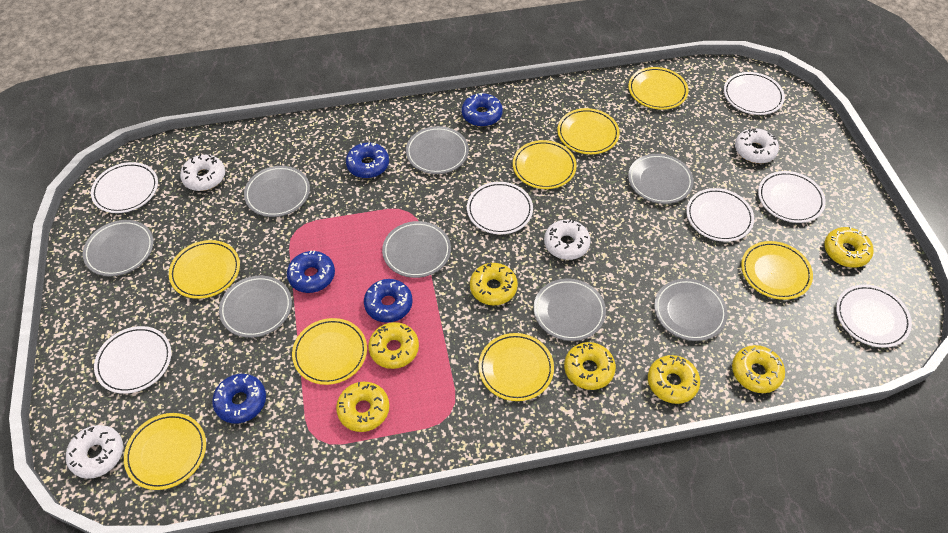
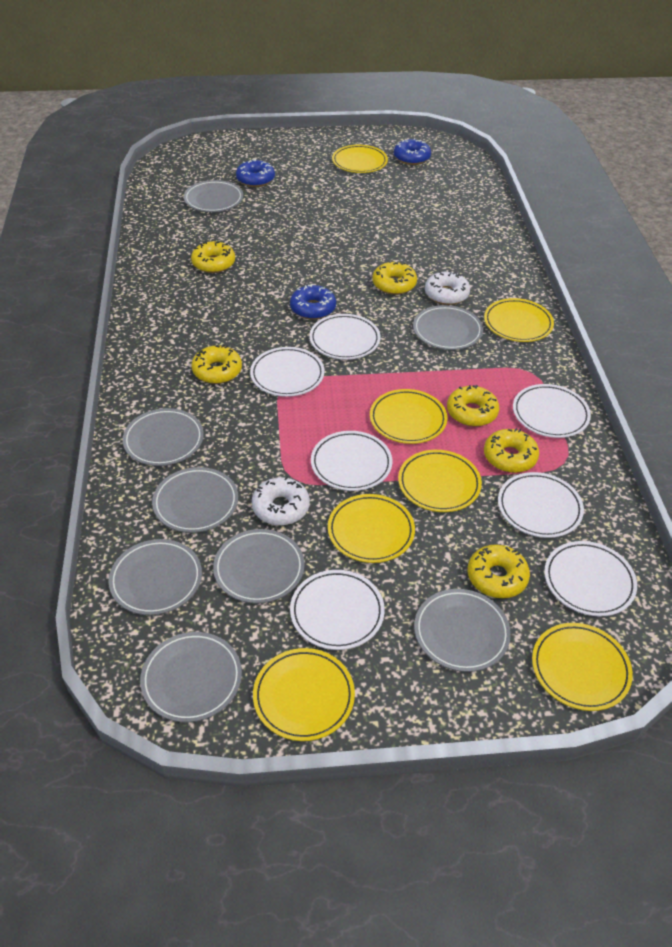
blue donut: [212,374,266,424] [287,251,335,293] [346,143,389,178] [364,279,413,323] [462,93,503,127] = 5 -> [236,159,275,187] [290,284,336,320] [394,138,431,165] = 3
white donut: [66,425,123,479] [180,154,225,191] [544,219,591,260] [735,128,779,163] = 4 -> [252,476,310,526] [425,271,470,305] = 2
yellow donut: [336,382,389,432] [368,322,419,369] [470,263,518,305] [564,342,616,390] [648,355,700,404] [732,345,785,393] [824,227,874,268] = 7 -> [191,241,235,273] [191,345,242,384] [372,261,417,295] [447,385,499,427] [468,544,530,598] [484,428,539,473] = 6
yellow plate: [124,413,206,490] [169,240,240,299] [292,318,367,385] [478,333,554,401] [513,140,577,189] [557,108,620,154] [628,67,688,110] [741,241,813,300] = 8 -> [253,648,355,741] [328,494,415,563] [332,145,388,173] [370,389,447,444] [398,450,482,512] [484,298,554,342] [532,623,633,711] = 7

